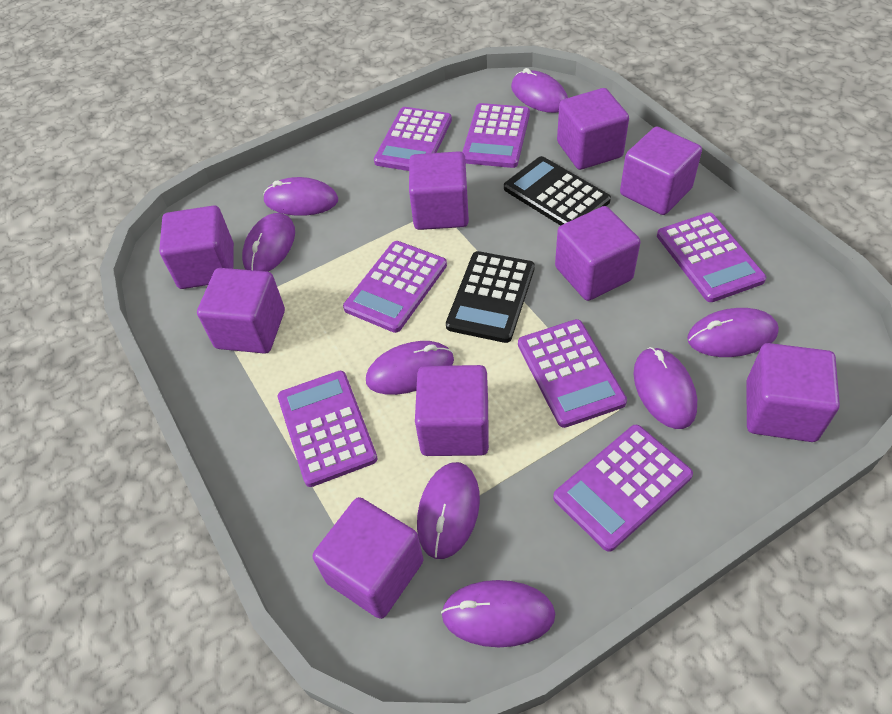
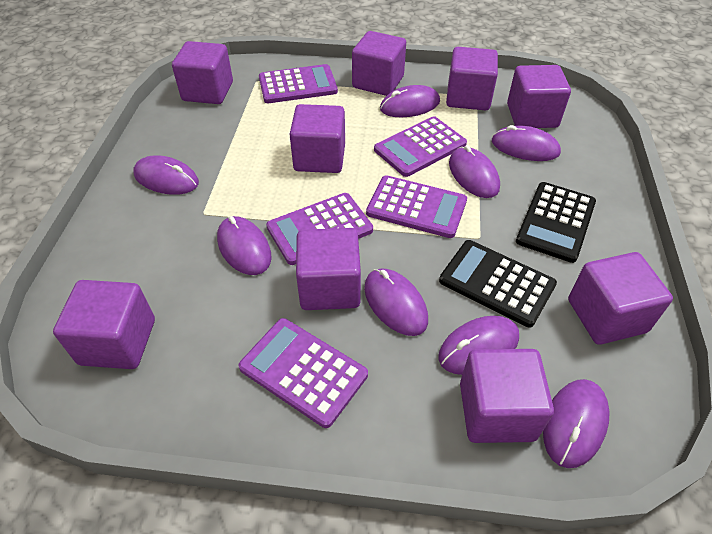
purple calculator: [278,371,377,487] [343,241,447,333] [374,107,452,171] [462,103,530,168] [518,319,627,428] [553,425,693,552] [657,213,766,302] = 7 -> [238,318,368,428] [259,64,338,103] [266,193,373,265] [366,175,467,238] [374,116,467,177] = 5

